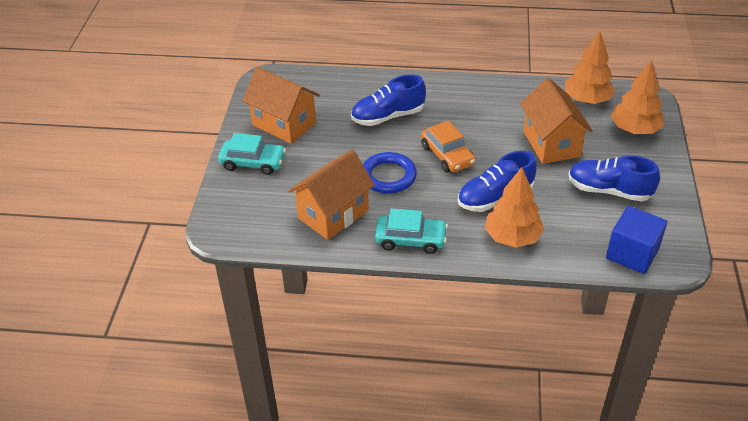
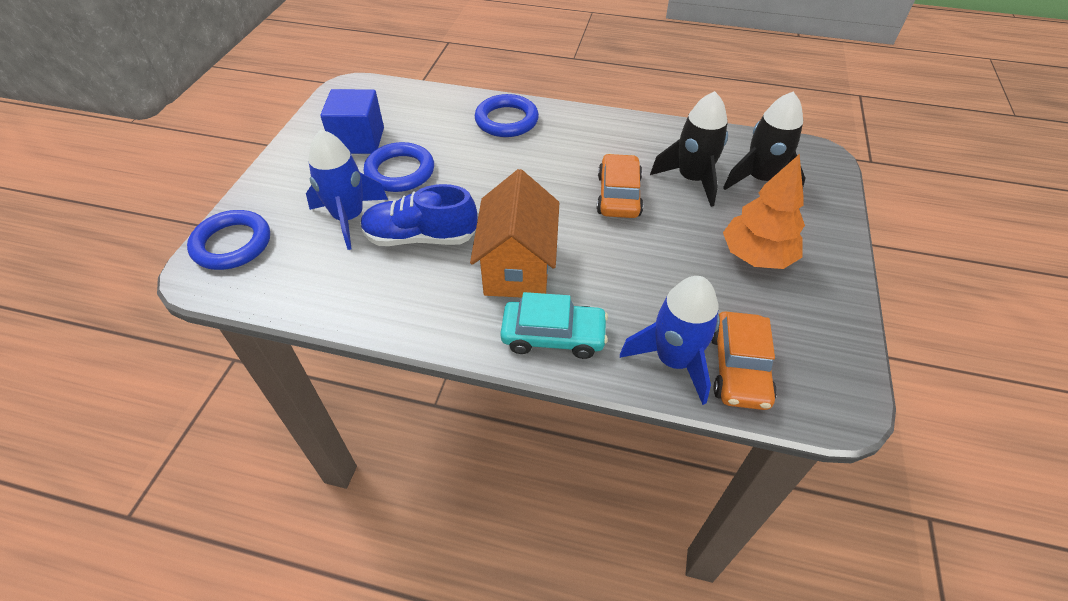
black rocket: none = 0 -> [650,91,728,207] [723,92,805,190] = 2
blue ring: [363,152,417,194] = 1 -> [187,210,270,270] [364,142,434,192] [475,94,539,137] = 3
blue rocket: none = 0 -> [306,129,388,250] [620,276,720,405] = 2
blue shoe: [351,74,426,126] [458,151,537,212] [568,155,660,202] = 3 -> [361,184,477,246] = 1
orange car: [421,121,476,173] = 1 -> [597,154,643,218] [711,311,777,410] = 2
orange house: [242,67,320,144] [288,150,375,240] [520,78,593,164] = 3 -> [470,169,559,298] = 1
orange tree: [485,167,544,248] [565,32,615,104] [611,60,664,134] = 3 -> [723,154,805,269] = 1
turquoise car: [218,133,286,175] [375,209,448,254] = 2 -> [500,292,608,359] = 1

